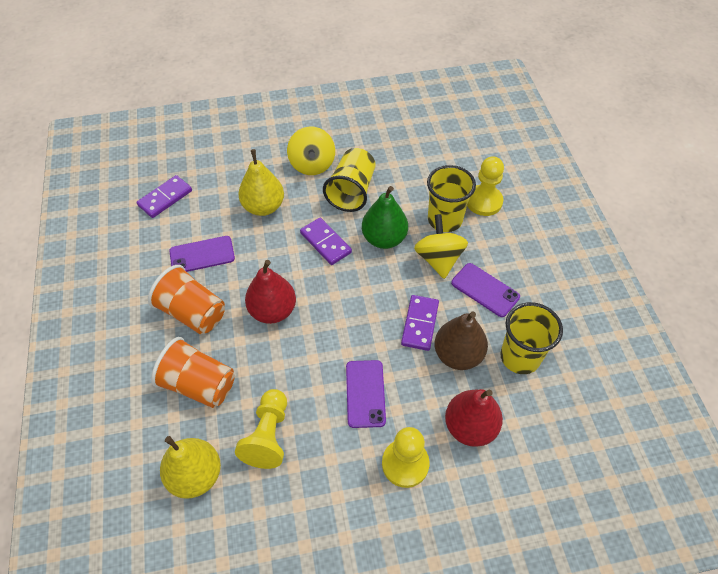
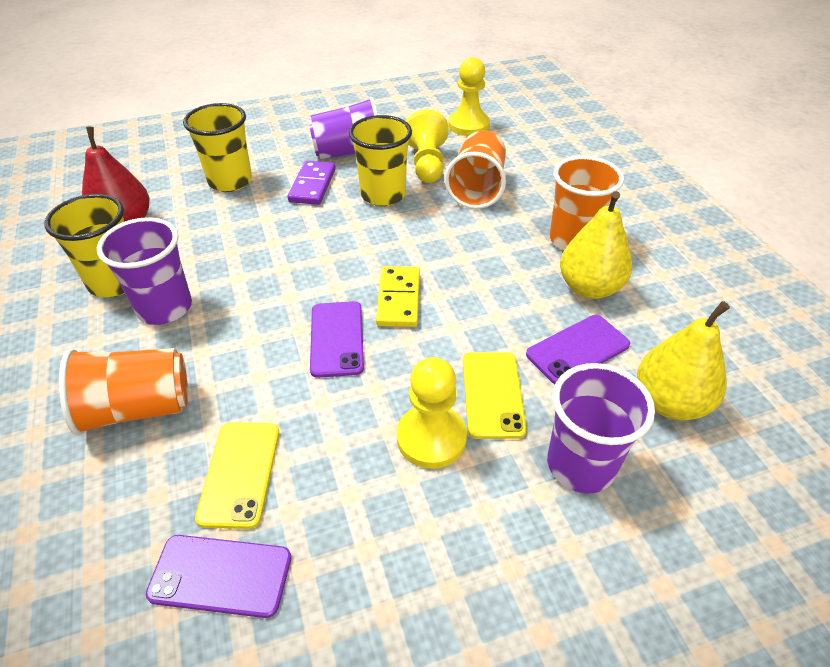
brown pear: [434,312,488,370] = 1 -> none = 0
green pear: [362,186,408,249] = 1 -> none = 0
orange cup: [148,265,225,334] [151,337,235,408] = 2 -> [59,348,188,436] [445,130,506,209] [550,156,624,251] = 3
purple cup: none = 0 -> [97,217,192,325] [308,97,378,159] [547,363,655,494] = 3
purple domino: [137,175,192,218] [300,218,352,265] [401,295,439,351] = 3 -> [288,161,336,205] = 1
red pear: [245,260,296,324] [445,389,503,447] = 2 -> [82,127,149,222] = 1
yellow domino: none = 0 -> [376,266,420,327] = 1
yellow phone: none = 0 -> [195,422,279,529] [463,352,527,439] = 2
yellow spinning top: [287,127,335,175] [414,214,468,279] = 2 -> none = 0

